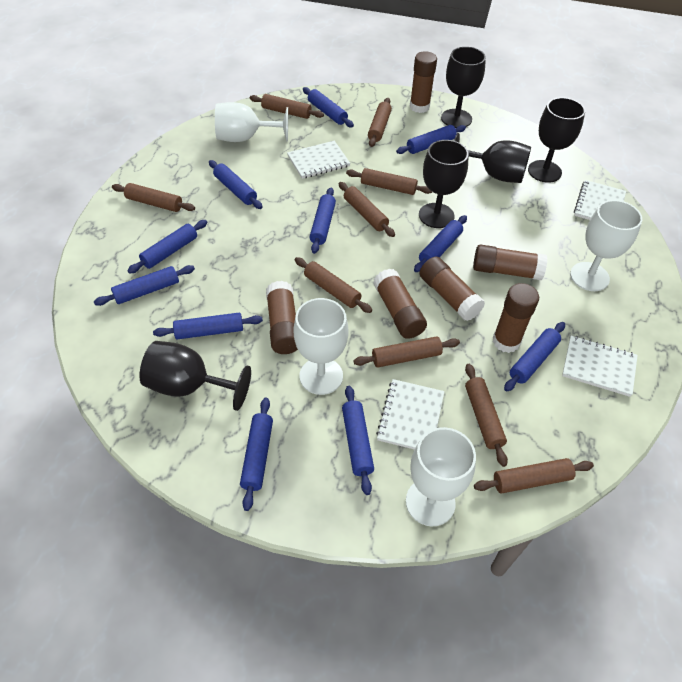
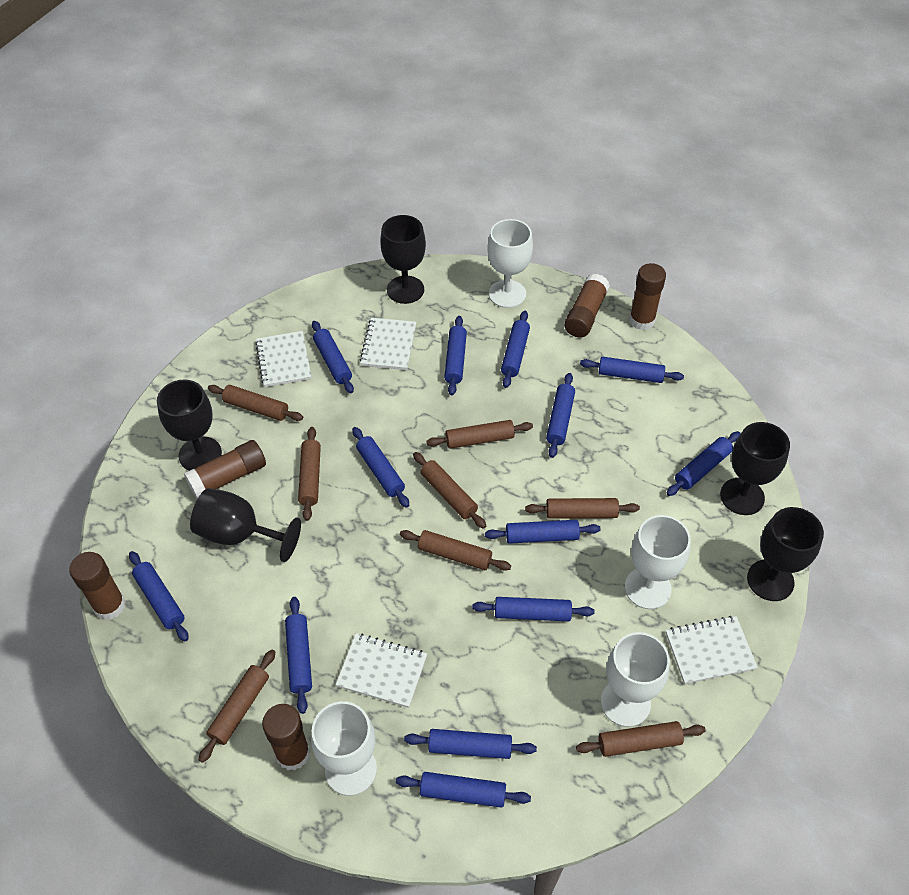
blue rolling pin: [94,265,195,306] [127,220,207,274] [153,313,263,339] [209,160,263,209] [240,398,273,511] [303,87,354,127] [310,188,336,254] [342,386,374,495] [396,125,466,154] [414,215,467,272] [504,322,565,392] = 11 -> [129,551,188,641] [285,597,312,714] [312,321,354,393] [352,427,409,508] [396,772,531,808] [404,729,537,759] [444,316,467,395] [472,597,595,621] [485,520,601,544] [501,311,530,388] [546,373,575,458] [580,357,684,383] [667,431,741,496] = 13
brown glue stick: [266,281,298,354] [373,269,427,339] [409,51,437,113] [420,257,485,321] [473,244,547,280] [493,283,539,353] = 6 -> [69,552,126,620] [184,440,266,499] [262,704,310,771] [564,274,610,338] [629,263,666,330] = 5
brown rolling pin: [112,183,195,212] [250,94,324,119] [295,257,372,313] [339,182,395,237] [346,168,432,195] [354,336,460,367] [368,98,392,147] [465,364,508,467] [474,458,594,493] = 9 -> [199,650,275,763] [208,385,303,421] [298,427,321,521] [400,530,511,571] [413,452,486,529] [426,420,533,449] [525,498,640,519] [576,721,706,757] = 8

